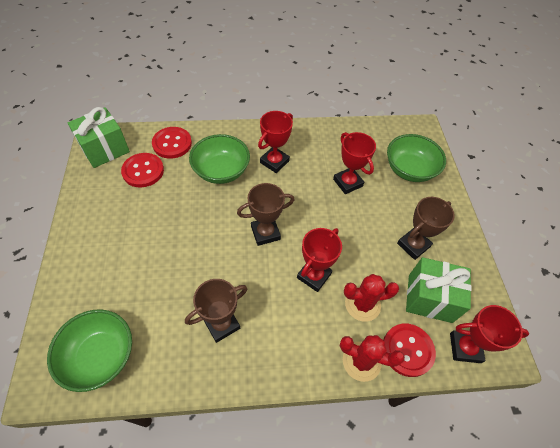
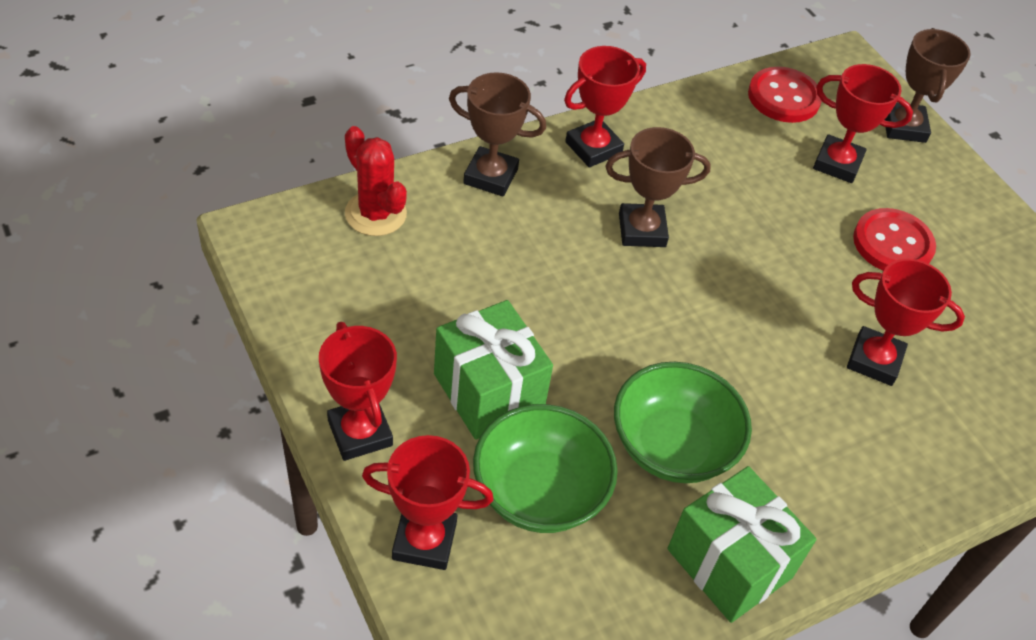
green bowl: [47,309,132,392] [189,134,250,184] [387,134,446,182] = 3 -> [473,404,618,533] [614,362,752,483] = 2
red button: [121,153,164,187] [152,127,192,159] [384,324,436,377] = 3 -> [748,67,822,123] [853,208,936,271] = 2
red cactus: [340,335,405,382] [344,274,399,322] = 2 -> [345,126,407,236] = 1
red trophy: [258,111,293,173] [297,228,342,292] [333,132,376,194] [450,305,529,363] = 4 -> [319,322,397,461] [362,435,494,570] [564,46,646,167] [813,64,913,183] [847,259,965,386] = 5

